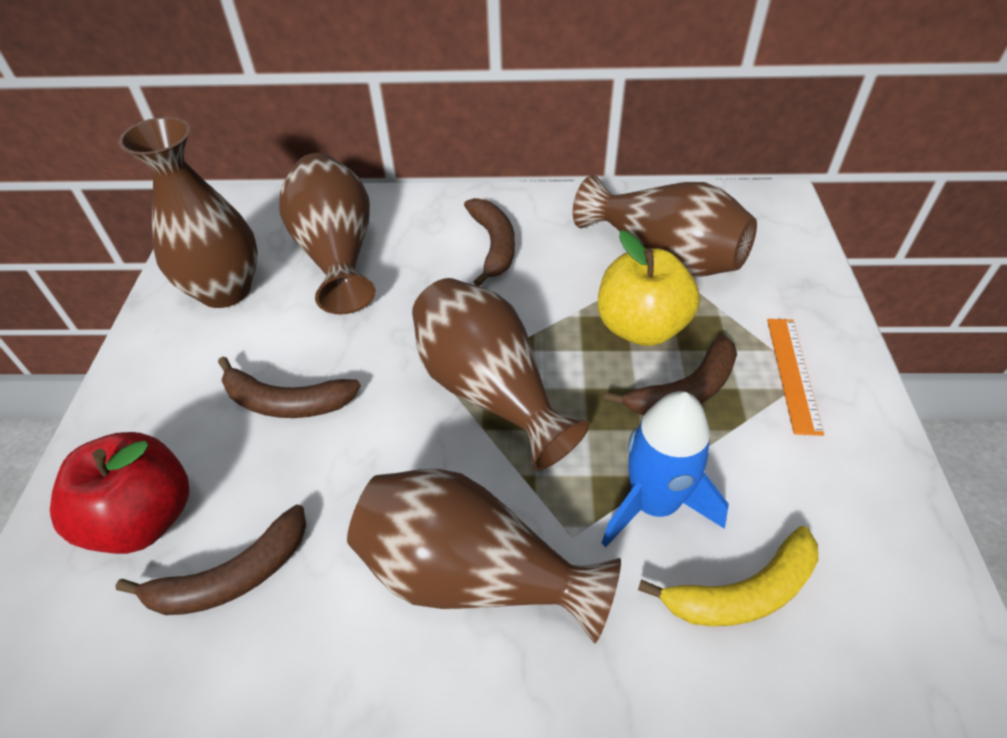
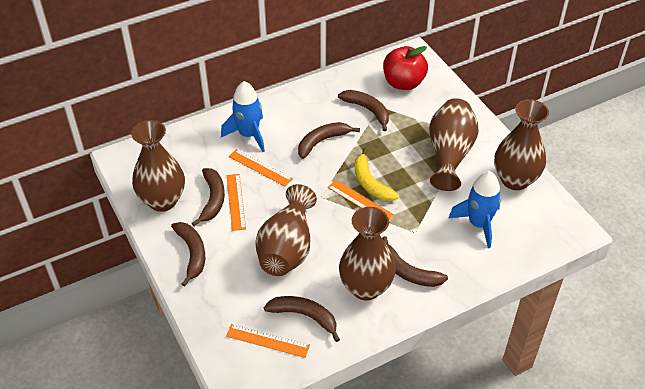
blue rocket: [602,391,729,547] = 1 -> [221,81,265,152] [448,171,501,248] = 2
brown banana: [115,505,306,615] [218,356,361,418] [464,198,515,286] [604,334,737,415] = 4 -> [171,222,205,286] [192,168,225,226] [264,296,340,342] [298,122,360,159] [338,90,389,131] [382,236,448,287] = 6
orange ruler: [767,319,824,436] = 1 -> [226,324,310,358] [227,174,246,231] [229,149,293,187] [328,180,394,220] = 4
yellow apple: [598,231,700,346] = 1 -> none = 0

